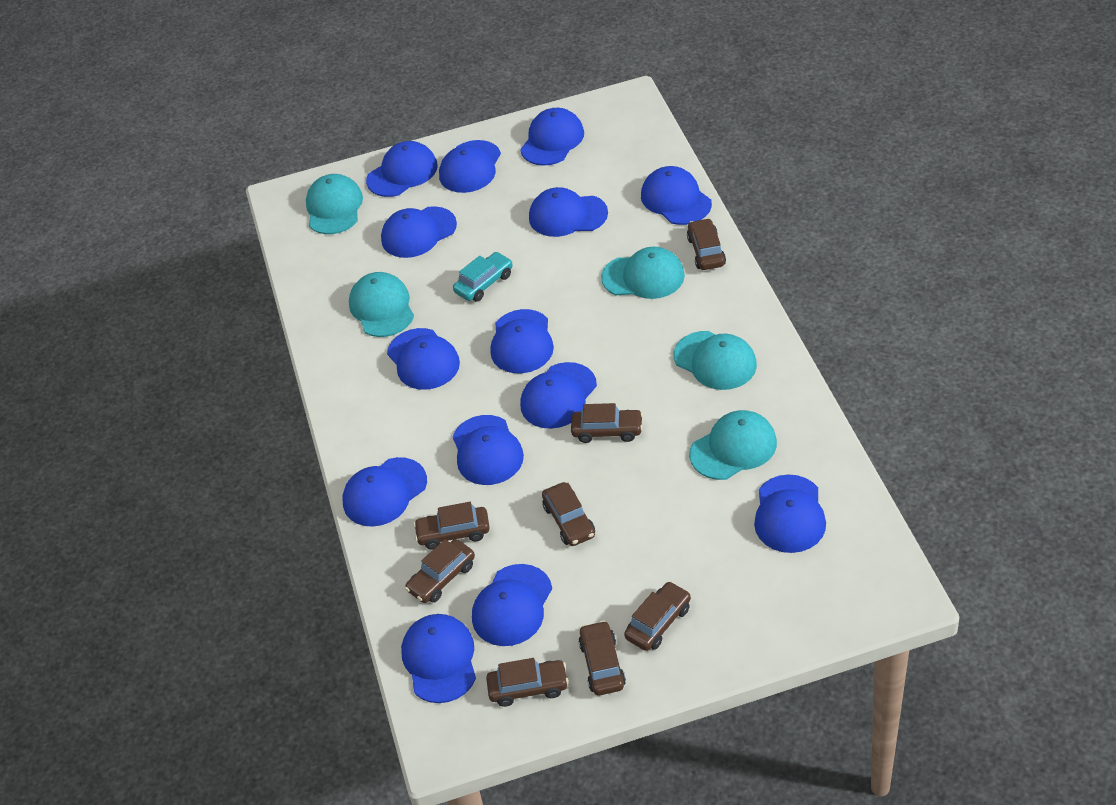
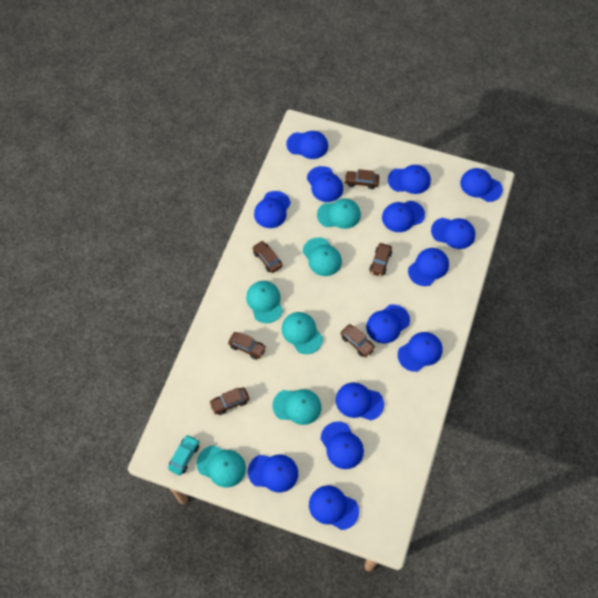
brown car: [405,539,475,603] [413,502,490,550] [486,658,569,707] [542,482,595,546] [571,403,643,443] [578,620,626,695] [624,581,691,651] [687,218,726,270] = 8 -> [209,387,250,415] [228,332,267,359] [253,241,282,273] [341,324,376,357] [344,169,379,189] [369,243,392,277] = 6
turquoise cap: [306,174,363,234] [349,272,414,337] [601,247,685,299] [673,331,757,390] [689,410,777,480] = 5 -> [197,445,246,488] [246,281,283,323] [273,389,321,425] [282,312,323,354] [303,237,342,276] [317,198,361,229] = 6

